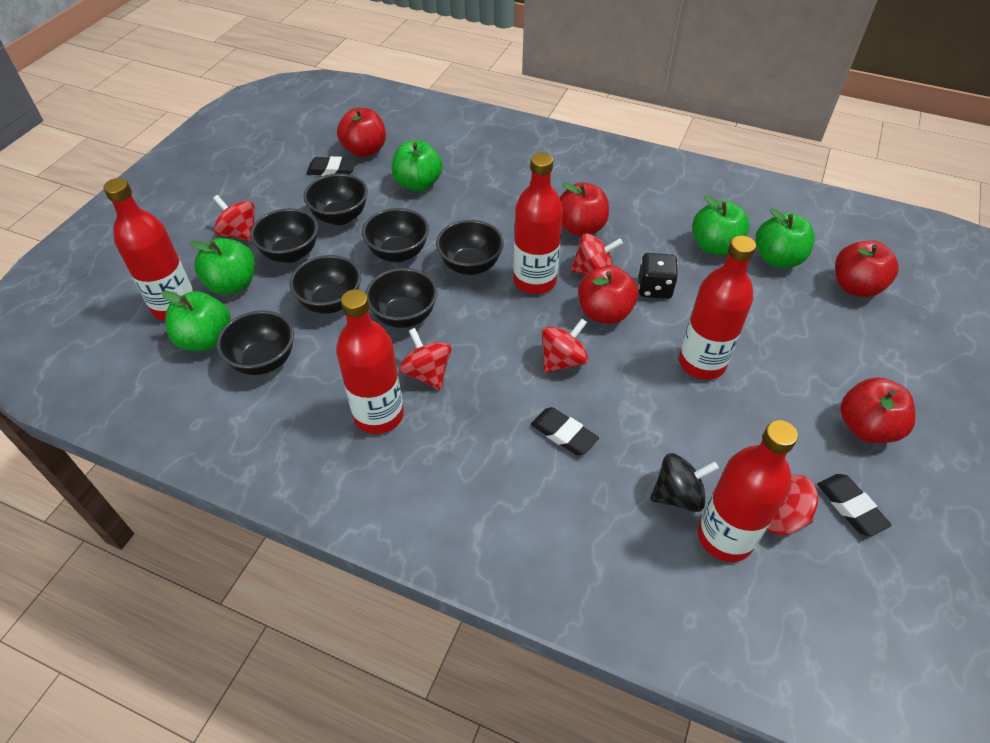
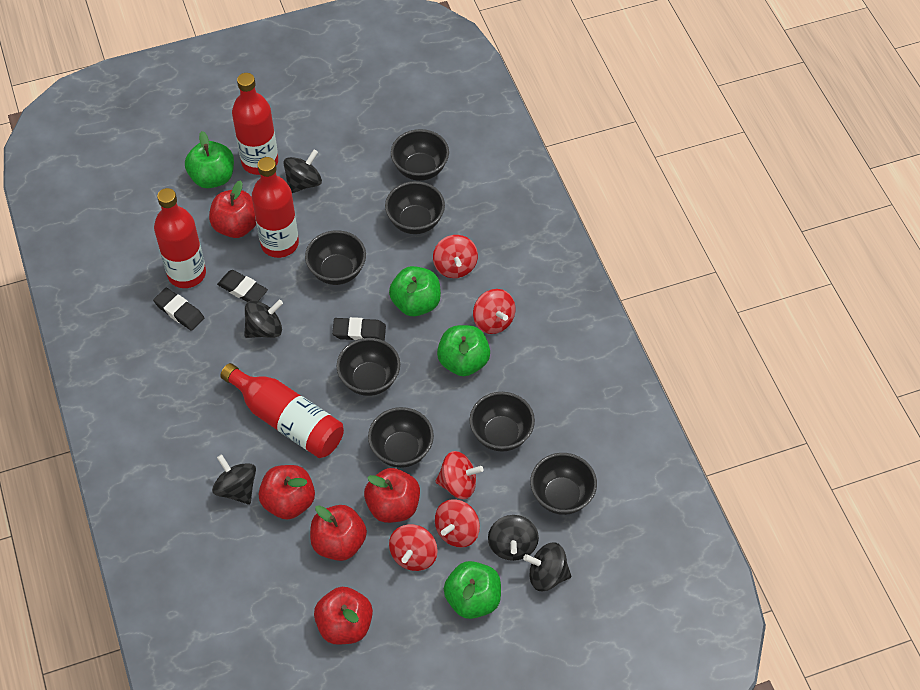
black dice: [638,253,678,299] = 1 -> none = 0
black spinning top: [650,453,719,512] = 1 -> [212,454,256,505] [244,300,283,338] [283,150,322,193] [488,515,539,561] [523,542,571,591] = 5
green apple: [162,291,231,351] [190,238,255,295] [392,140,442,191] [692,195,750,255] [755,208,815,268] = 5 -> [185,131,234,188] [389,266,441,316] [437,325,490,376] [444,561,501,619] = 4
red bottle: [104,178,194,320] [336,289,404,434] [513,153,563,294] [679,235,756,380] [698,420,798,562] = 5 -> [154,188,206,288] [220,363,344,458] [232,73,278,175] [252,157,299,258] = 4

